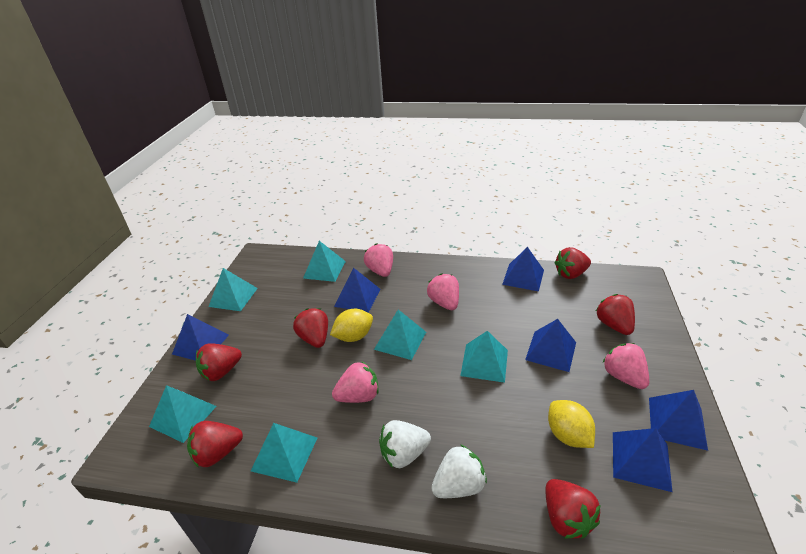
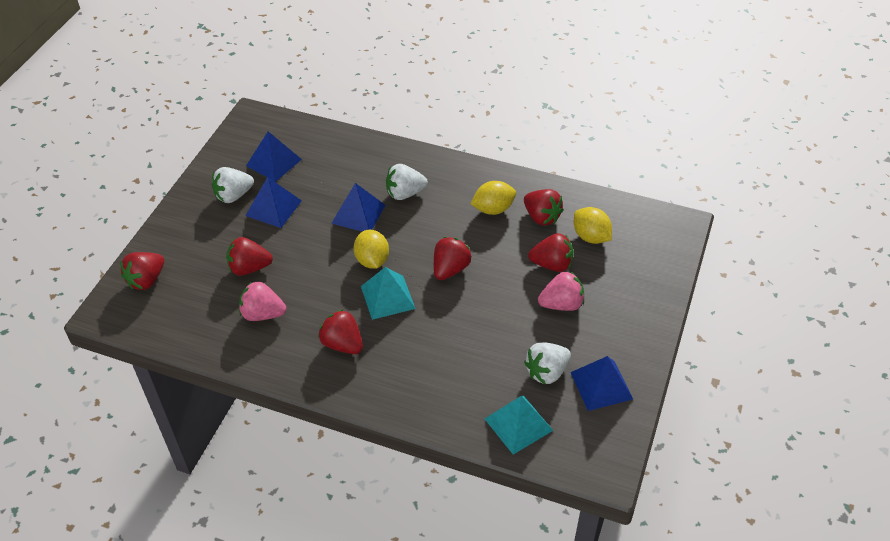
blue pyramid: [172,314,229,361] [334,267,380,312] [502,247,544,291] [525,319,576,372] [613,428,672,492] [649,390,708,451] = 6 -> [245,177,302,228] [246,131,302,182] [331,183,385,231] [570,356,633,411] = 4
pink strawberry: [332,362,379,403] [364,243,393,277] [427,273,459,310] [603,343,649,389] = 4 -> [239,281,286,321] [538,271,584,311] = 2
turquoise pyramid: [149,385,217,443] [208,268,258,311] [251,423,317,483] [303,241,346,282] [374,309,426,360] [460,331,508,383] = 6 -> [361,267,416,320] [485,396,553,455] = 2
white strawberry: [379,420,431,468] [431,444,487,498] = 2 -> [212,167,254,203] [386,164,428,200] [524,342,571,384] = 3
yellow lemon: [330,309,373,342] [548,400,595,448] = 2 -> [354,230,389,269] [470,181,516,215] [574,207,612,244] = 3

